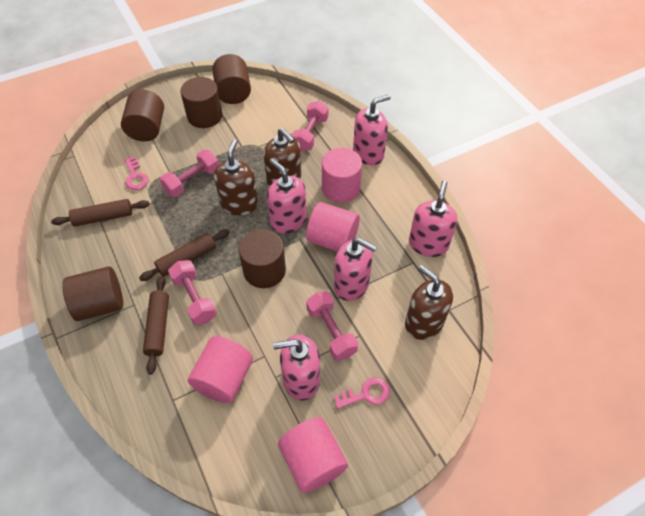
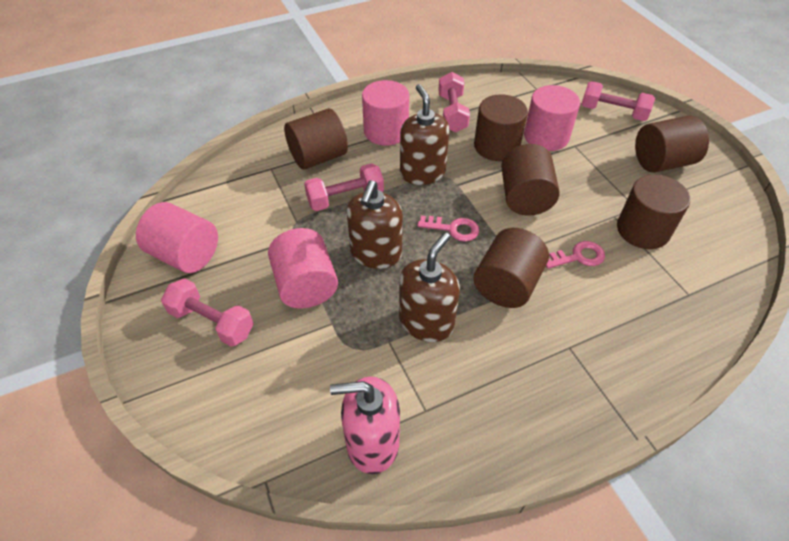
brown cylinder: [62,266,123,321] [121,90,164,141] [180,77,222,128] [212,54,251,104] [239,229,286,288] = 5 -> [284,108,348,170] [474,94,528,161] [474,228,549,308] [501,144,560,215] [617,174,690,249] [635,116,709,173] = 6
brown rolling pin: [51,199,149,226] [139,229,230,281] [143,276,169,375] = 3 -> none = 0
pink soap dispenser: [267,159,307,234] [273,335,320,400] [334,238,377,301] [353,95,391,165] [409,180,457,257] = 5 -> [330,377,400,474] = 1

